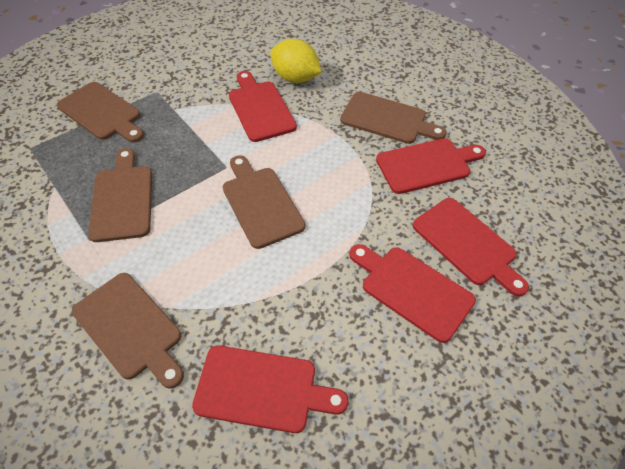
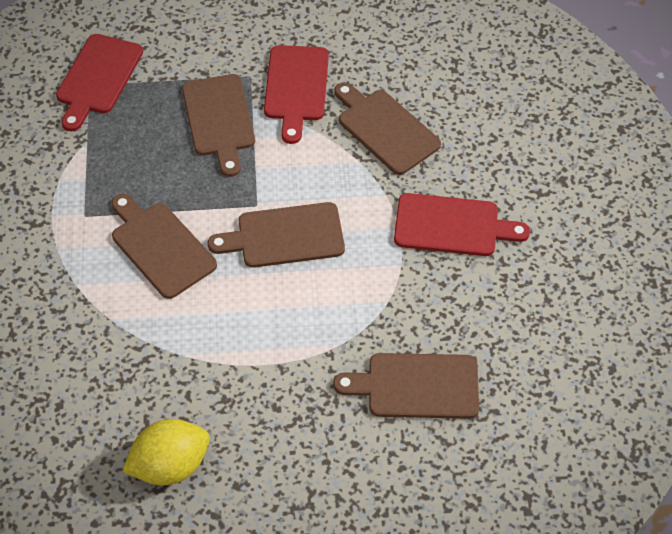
red cutting board: [192,346,348,433] [229,71,297,142] [349,244,476,343] [376,138,486,194] [413,198,529,297] = 5 -> [56,34,143,131] [264,45,329,144] [394,193,530,256] = 3

